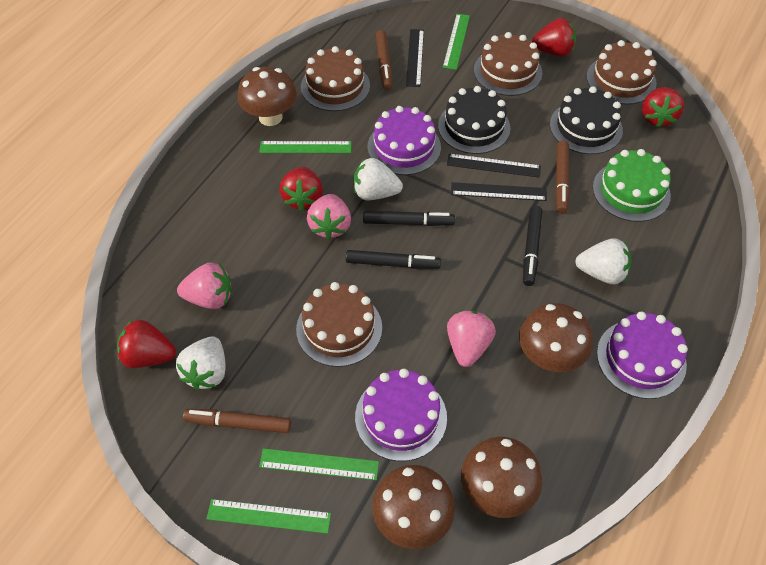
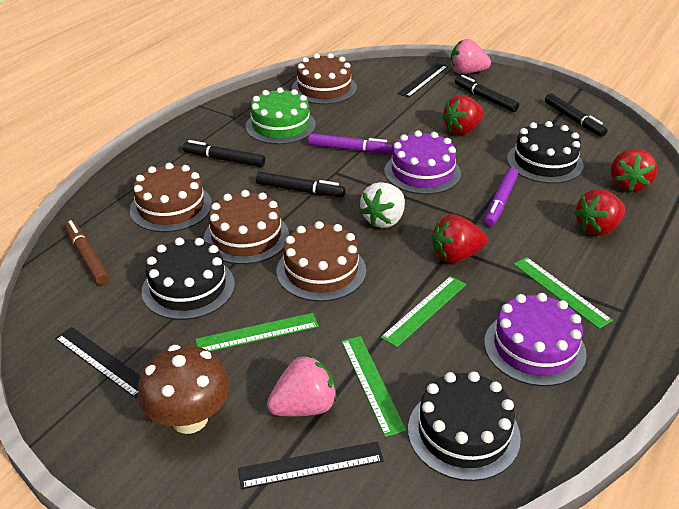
black cake: [438,86,510,154] [550,86,623,154] = 2 -> [142,237,235,320] [408,371,521,481] [507,121,584,184] = 3
black marker: [346,250,441,269] [363,211,455,226] [523,206,542,286] = 3 -> [183,140,265,167] [256,172,345,197] [455,75,519,112] [545,93,607,137] = 4
brown marker: [183,409,291,433] [376,30,392,90] [555,141,570,213] = 3 -> [65,220,109,285] = 1
brown mushroom: [238,67,297,126] [372,465,455,549] [461,437,542,518] [519,303,593,372] = 4 -> [138,345,230,434] = 1
pink strawberry: [177,262,232,309] [307,194,351,240] [447,311,496,367] = 3 -> [267,355,337,416] [451,39,491,74] = 2
purple cake: [355,369,447,461] [367,106,441,175] [597,312,688,399] = 3 -> [384,131,461,194] [484,293,587,386] = 2
purple marker: none = 0 -> [308,134,393,153] [484,168,518,227] = 2
white strawberry: [176,336,226,390] [354,158,403,200] [575,238,631,284] = 3 -> [360,182,405,228] = 1

